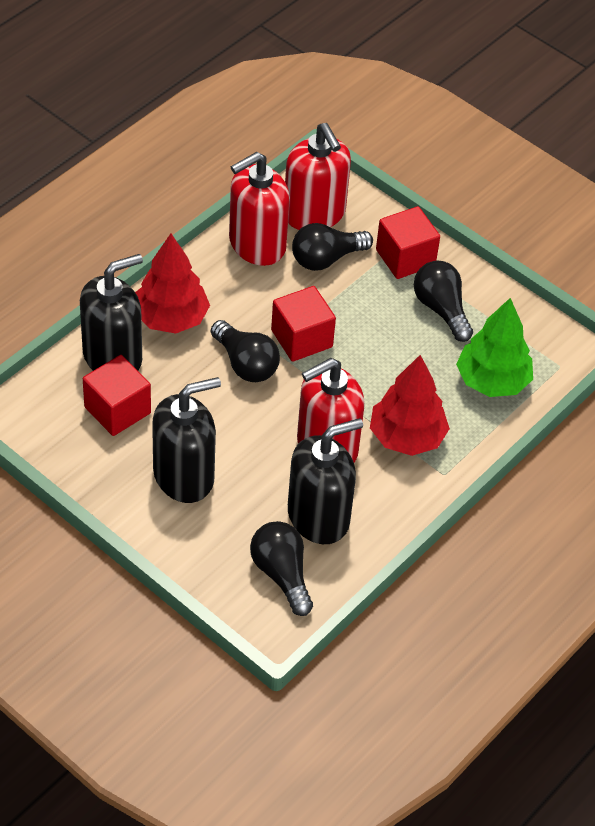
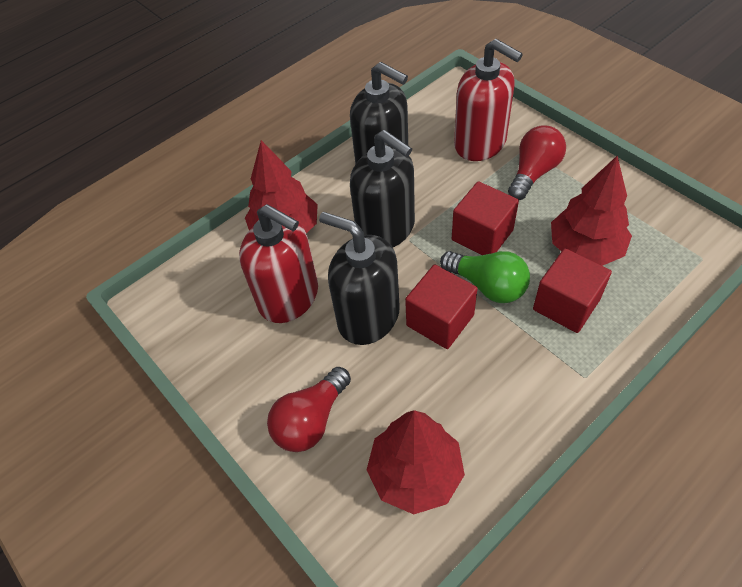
black light bulb: [211,320,280,382] [250,521,313,616] [292,223,373,271] [414,261,473,342] = 4 -> none = 0
green light bulb: none = 0 -> [440,251,530,303] = 1
green tree: [456,298,533,397] = 1 -> none = 0
red light bulb: none = 0 -> [267,367,351,452] [508,125,566,200] = 2
red soap dispenser: [229,152,290,266] [285,123,351,230] [297,358,365,462] = 3 -> [239,204,318,323] [454,39,523,161] = 2
red tree: [135,234,210,334] [370,355,450,456] = 2 -> [245,140,318,233] [367,410,465,514] [551,156,632,266] = 3

